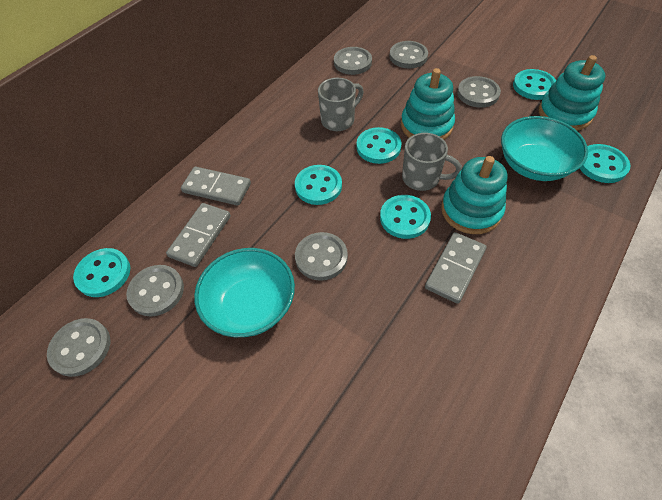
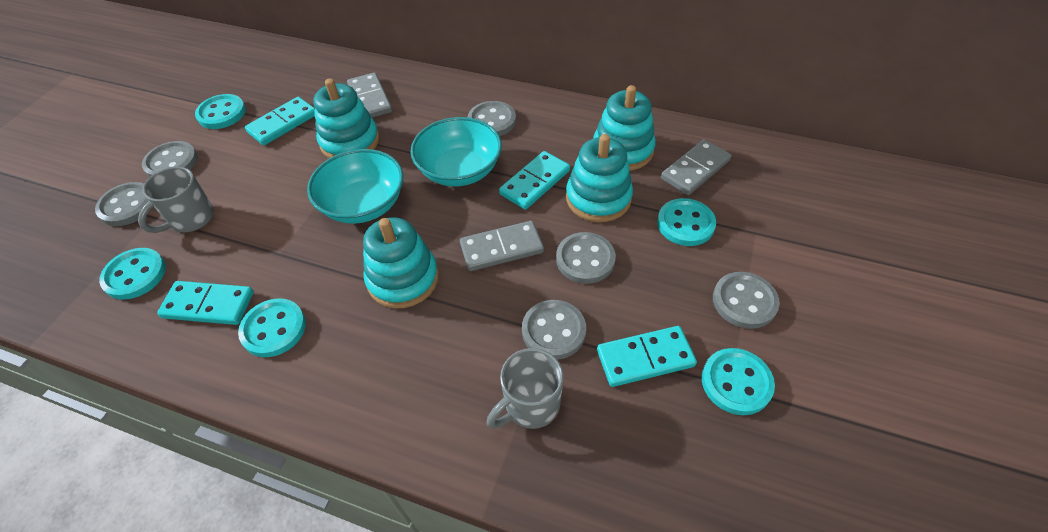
turquoise button: [73,248,130,297] [295,165,342,205] [356,127,402,164] [380,195,431,239] [513,69,556,100] [580,144,631,183] = 6 -> [99,248,166,300] [195,94,246,129] [238,298,306,357] [657,198,716,246] [702,348,775,415] = 5
turquoise domino: none = 0 -> [157,281,254,325] [245,97,315,145] [499,151,570,210] [597,326,697,387] = 4
turquoise stacking toy: [401,68,455,140] [441,156,508,234] [539,55,605,131] = 3 -> [313,79,379,158] [363,217,439,308] [566,134,633,222] [593,85,656,171] = 4

